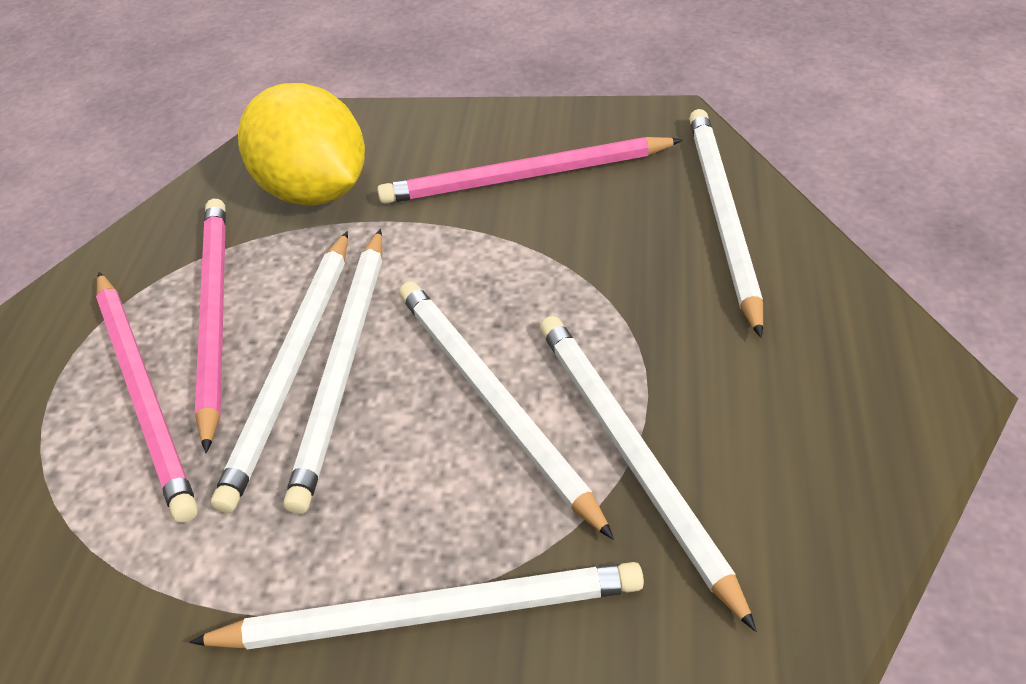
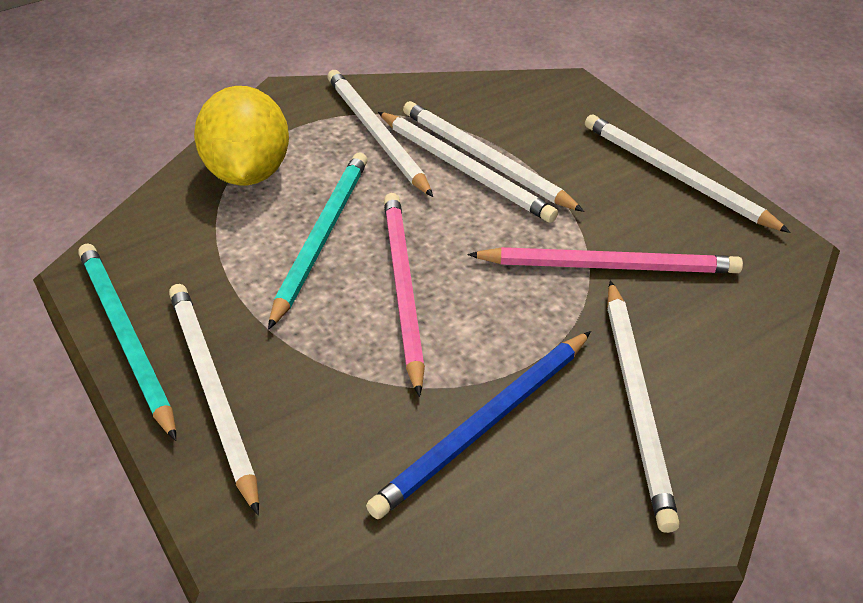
blue pencil: none = 0 -> [366,331,591,519] = 1
pink pencil: [96,272,198,523] [195,199,226,453] [377,137,683,204] = 3 -> [384,193,425,397] [467,247,743,273] = 2
turquoise pencil: none = 0 -> [78,244,176,441] [268,152,367,330] = 2

